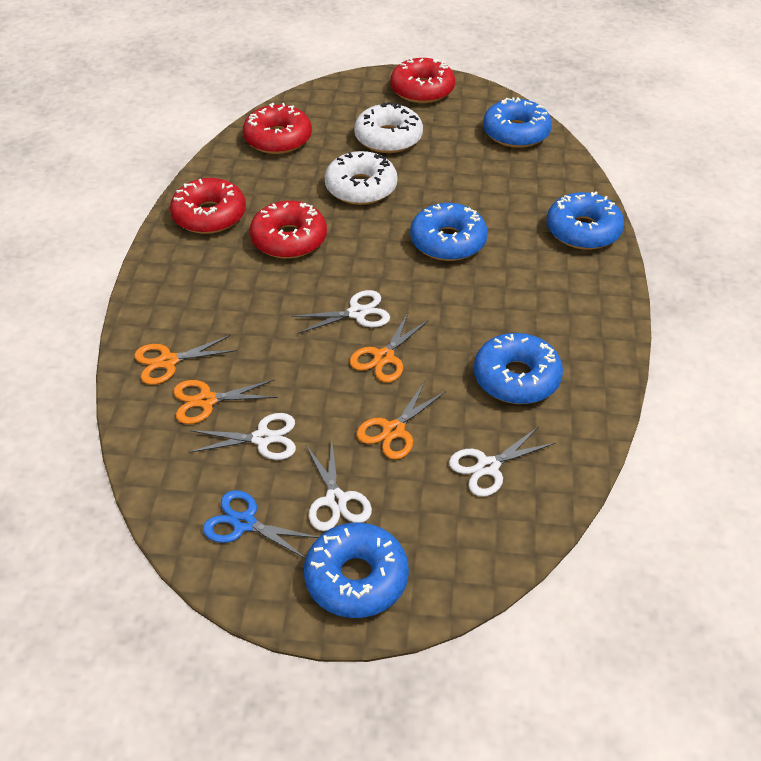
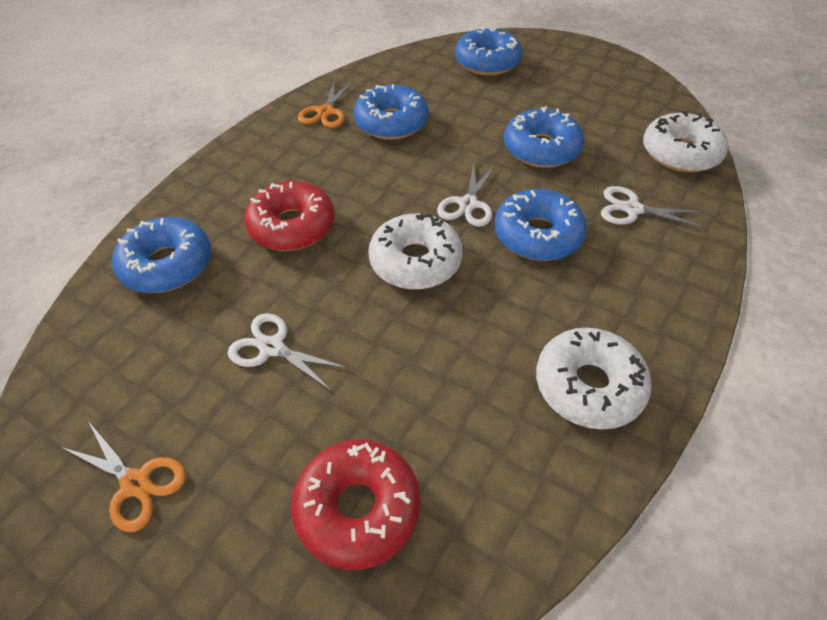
blue scissors: [203,490,319,559] = 1 -> none = 0
orange scissors: [134,335,237,385] [173,379,278,424] [349,313,429,383] [357,381,446,460] = 4 -> [61,421,186,532] [298,80,353,128] = 2
red donut: [170,178,246,234] [243,103,312,154] [250,201,327,259] [390,58,455,103] = 4 -> [244,181,335,251] [291,440,420,570] = 2
white donut: [325,151,398,205] [354,102,423,153] = 2 -> [368,213,463,290] [536,328,652,430] [643,111,728,173] = 3
white scissors: [189,413,296,460] [291,290,390,334] [306,440,372,531] [449,426,556,497] = 4 -> [228,313,348,391] [437,162,496,227] [601,186,705,228] = 3

